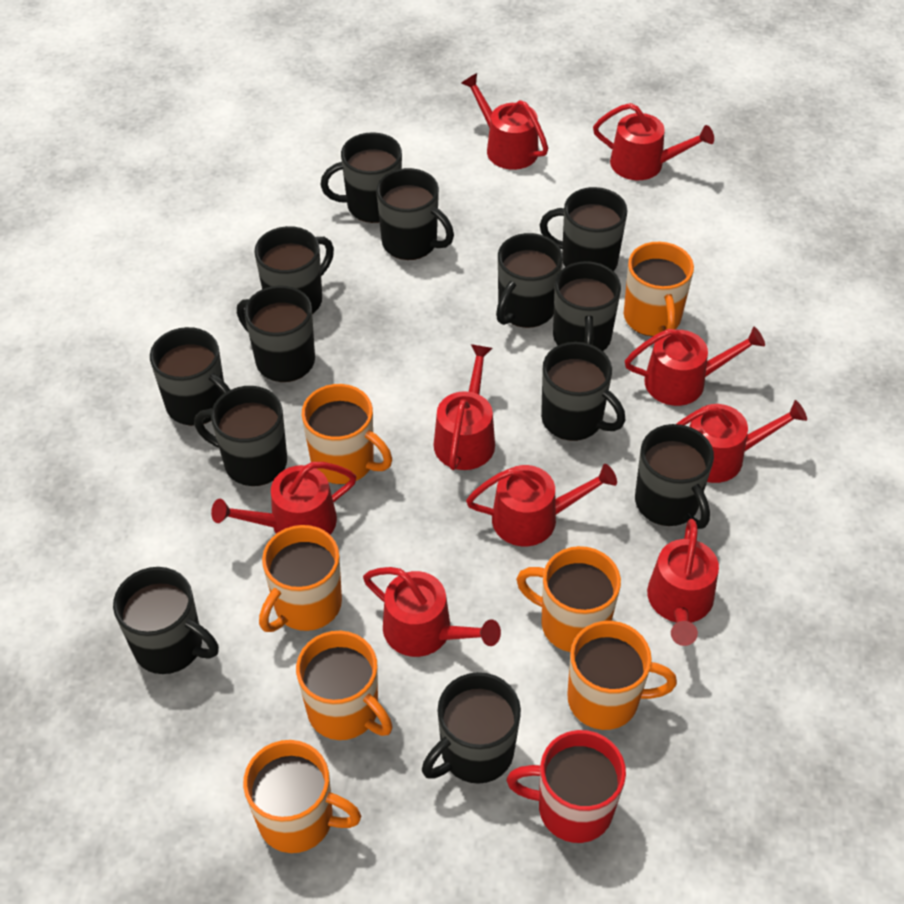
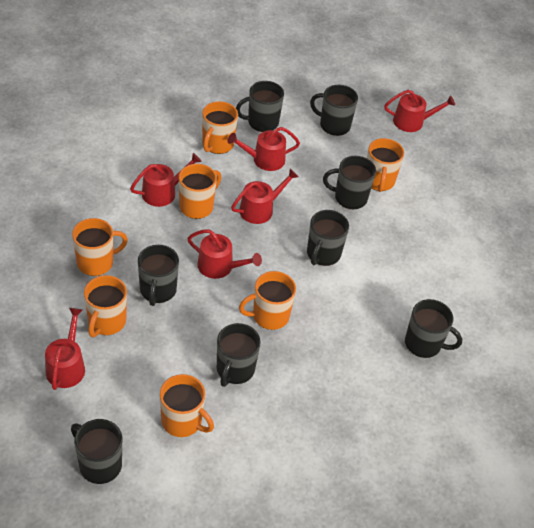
black mug: [113,567,219,674] [150,327,230,426] [194,386,287,486] [237,286,315,382] [254,226,334,314] [320,132,402,223] [376,168,454,260] [422,672,521,784] [496,233,563,328] [540,187,628,271] [541,342,625,441] [553,261,621,351] [635,424,714,529] = 13 -> [71,419,122,484] [138,245,179,306] [217,323,261,387] [236,81,284,132] [307,210,349,266] [310,85,358,136] [323,156,376,209] [405,299,462,358] = 8
red mug: [507,730,626,843] = 1 -> none = 0
red watering can: [211,462,357,535] [363,567,501,657] [434,344,495,470] [461,73,548,170] [466,464,617,546] [593,103,714,180] [625,327,765,406] [647,519,719,646] [676,400,807,483] = 9 -> [45,308,85,390] [130,153,202,207] [187,230,262,279] [228,127,300,171] [231,169,299,224] [384,90,455,132] = 6

